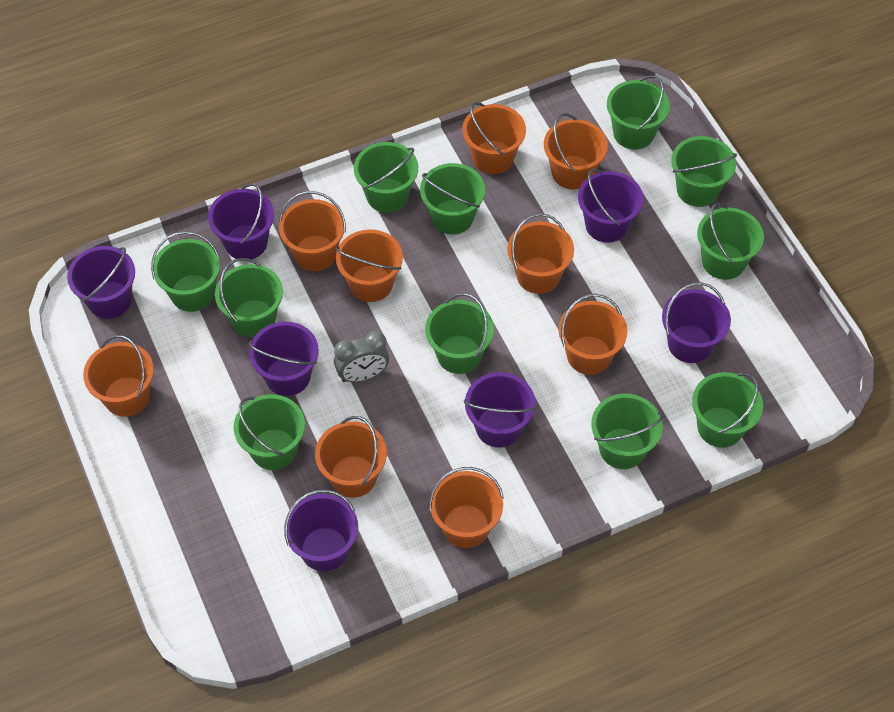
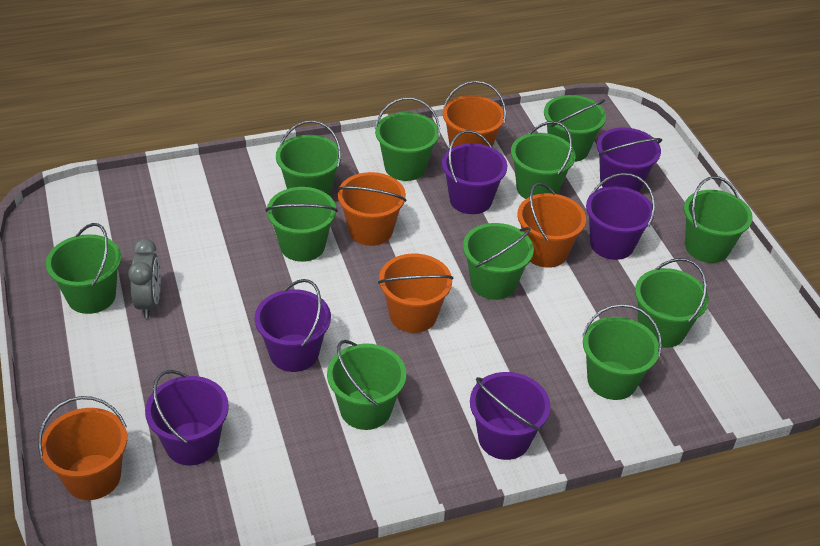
orange bucket: [83,335,154,417] [279,191,346,271] [315,416,387,498] [336,229,403,302] [429,467,504,548] [462,102,526,174] [507,213,574,294] [544,113,608,190] [558,294,627,375] = 9 -> [38,396,127,500] [337,172,406,246] [378,254,453,333] [443,81,506,148] [517,183,586,268] = 5
purple bucket: [67,246,135,319] [208,183,274,259] [249,322,319,396] [284,489,358,572] [464,372,537,448] [578,169,643,243] [662,282,731,363] = 7 -> [145,370,229,465] [255,279,331,372] [442,130,507,214] [470,372,551,460] [586,173,655,260] [597,128,662,192] = 6

